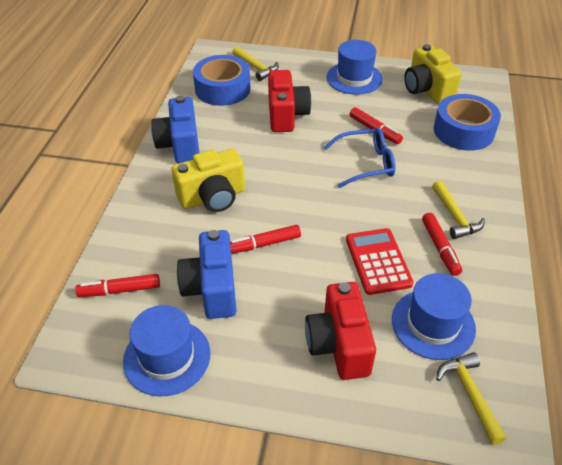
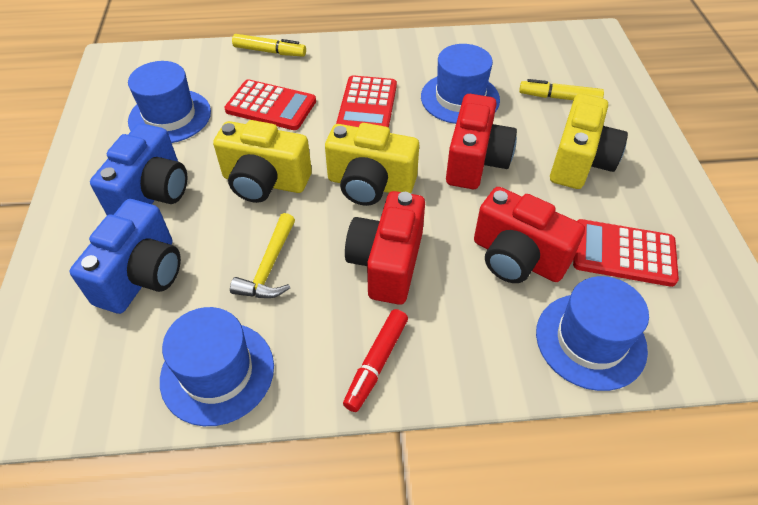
blue glasses: [324,128,396,188] = 1 -> none = 0
blue hat: [123,305,211,397] [327,40,383,95] [392,273,476,360] = 3 -> [128,61,211,143] [160,307,274,426] [421,44,500,124] [536,276,649,391] = 4
blue tape: [193,55,251,106] [434,94,501,151] = 2 -> none = 0
red calculator: [346,228,413,295] = 1 -> [224,79,316,130] [336,75,397,128] [573,219,679,287] = 3
red camera: [268,70,311,132] [305,282,376,380] = 2 -> [345,191,425,305] [446,94,517,189] [474,187,585,283] = 3
red marker: [75,274,160,297] [230,225,301,254] [350,107,403,144] [422,213,462,276] = 4 -> [343,309,408,412] = 1
yellow camera: [172,149,245,212] [404,44,462,104] = 2 -> [213,120,312,203] [325,123,419,206] [550,94,628,189] = 3
yellow hammer: [232,47,279,81] [432,181,485,239] [436,352,506,445] = 3 -> [230,213,295,298] = 1
yellow marker: none = 0 -> [232,34,306,57] [519,79,604,100] = 2

